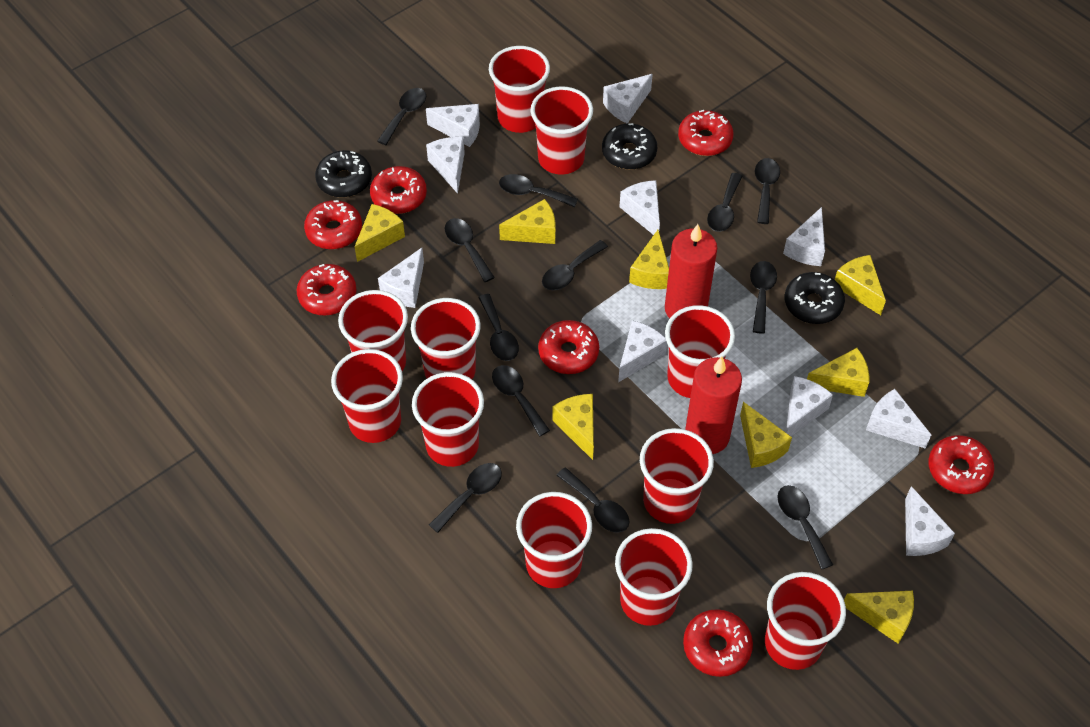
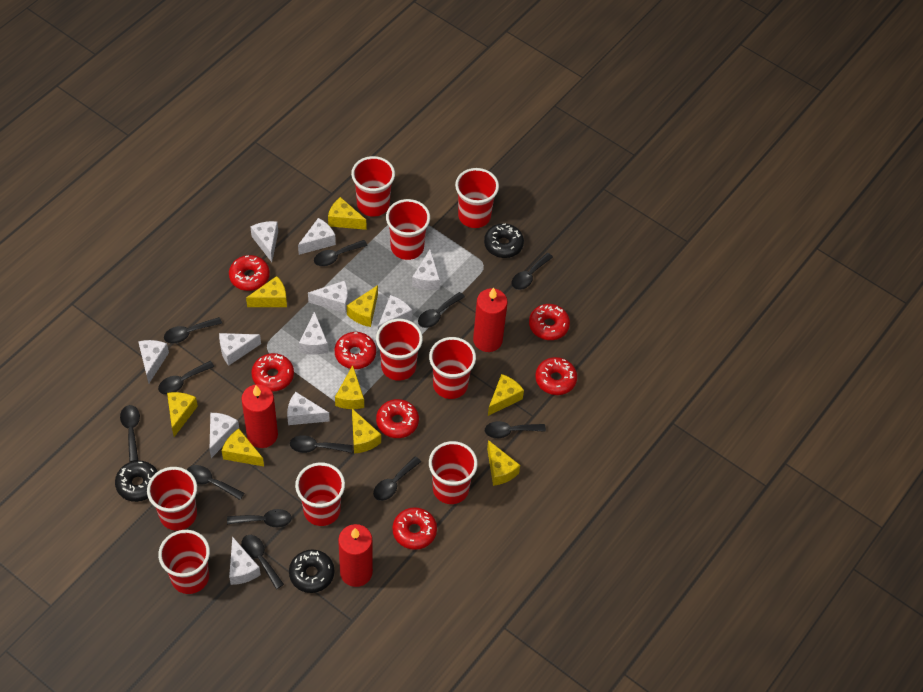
red candle: [665,224,717,318] [685,357,742,454] = 2 -> [241,384,278,448] [338,524,373,587] [473,288,507,352] = 3
red cup: [331,349,403,443] [338,290,408,371] [411,298,481,379] [412,372,484,467] [489,46,550,133] [516,492,592,588] [531,86,593,175] [615,528,693,626] [640,428,714,524] [665,305,735,398] [765,572,846,670] = 11 -> [147,467,197,531] [158,530,210,594] [295,462,345,526] [351,156,395,217] [376,319,423,381] [386,199,430,260] [429,337,476,399] [429,441,478,504] [455,168,499,228] = 9
white cheese: [378,248,424,308] [426,104,480,147] [426,137,465,194] [603,74,653,124] [618,320,667,382] [620,180,660,235] [783,207,825,266] [786,376,833,436] [866,389,931,449] [905,486,955,556] = 10 -> [138,340,169,383] [210,413,239,458] [219,333,261,366] [229,536,261,585] [250,221,278,262] [287,392,330,425] [298,218,336,255] [299,311,328,354] [308,280,348,313] [378,295,412,330] [412,249,440,290] = 11
yellow cheese: [355,204,405,262] [499,199,556,244] [552,394,594,460] [629,230,669,289] [740,402,792,468] [807,348,869,397] [835,255,886,315] [844,591,914,644] = 8 -> [167,392,198,437] [222,428,264,466] [246,276,287,307] [328,197,366,230] [335,365,364,409] [347,285,378,327] [352,409,381,454] [487,440,520,486] [488,374,524,416] = 9

